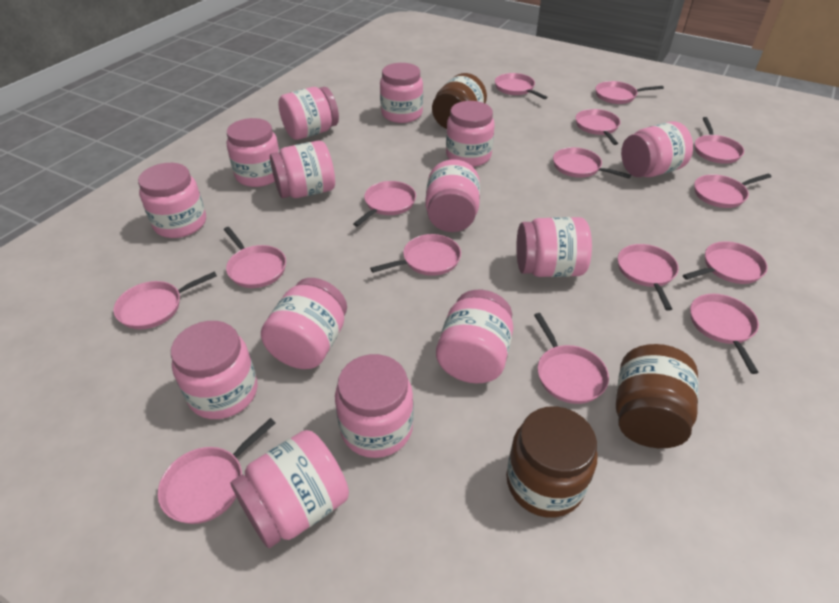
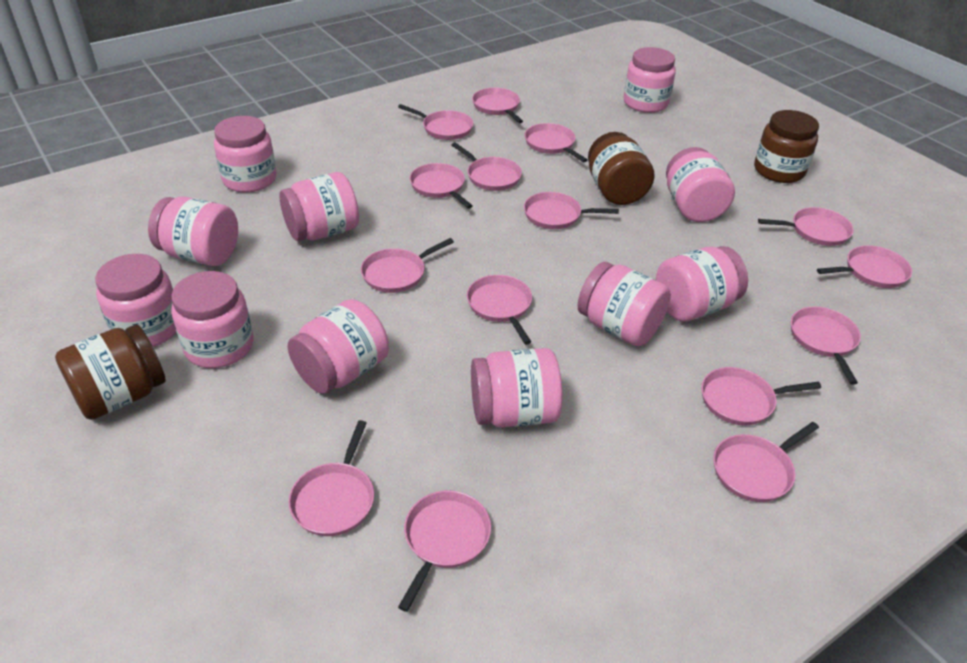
pink jar: [138,163,206,238] [171,321,257,419] [227,118,279,187] [231,430,349,548] [261,278,347,369] [270,141,335,198] [278,87,339,140] [335,354,414,458] [380,63,423,123] [425,159,480,232] [436,290,513,383] [446,101,495,167] [516,217,592,277] [621,121,693,177] = 14 -> [95,254,176,347] [148,196,238,266] [171,271,253,368] [214,116,277,193] [279,172,359,241] [288,299,389,394] [471,348,562,428] [578,262,671,346] [624,47,676,113] [656,246,748,322] [666,147,735,222] = 11

